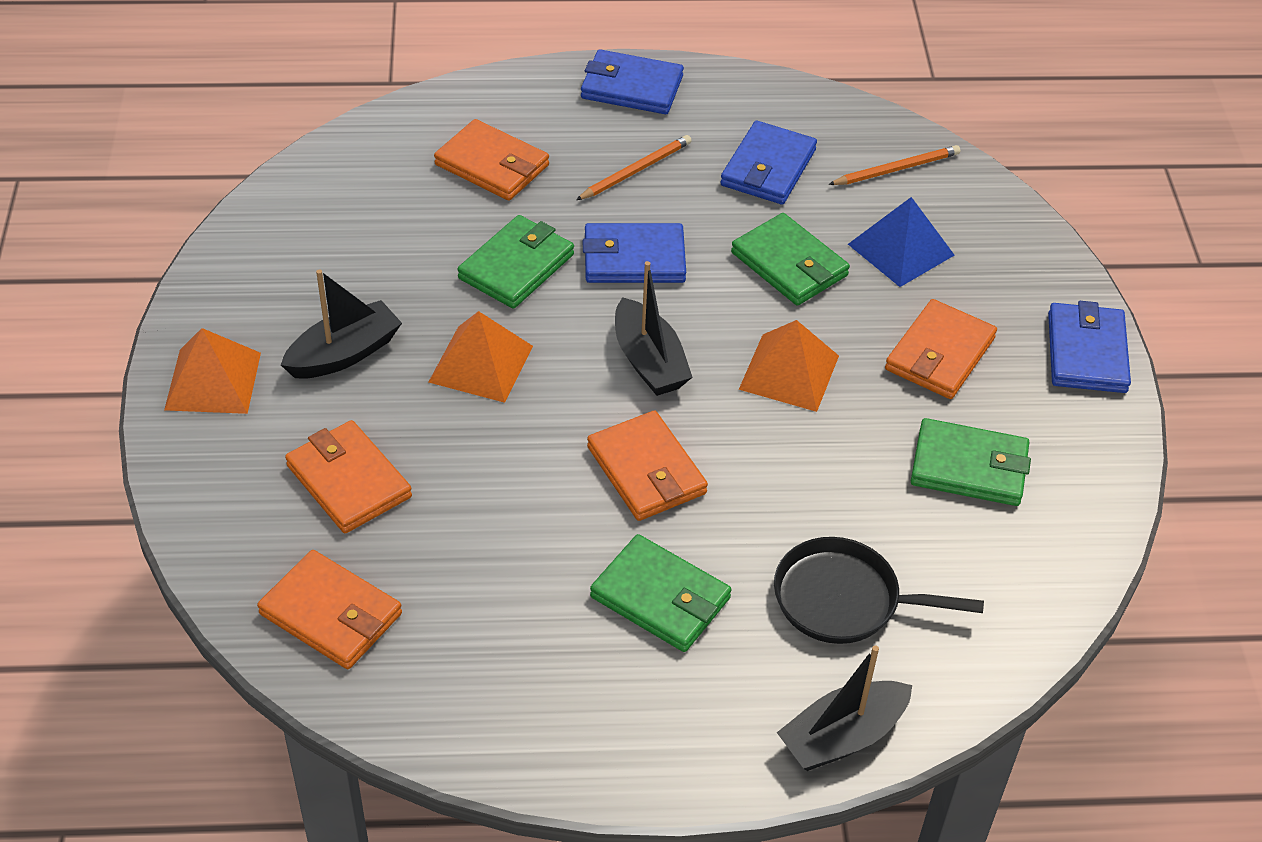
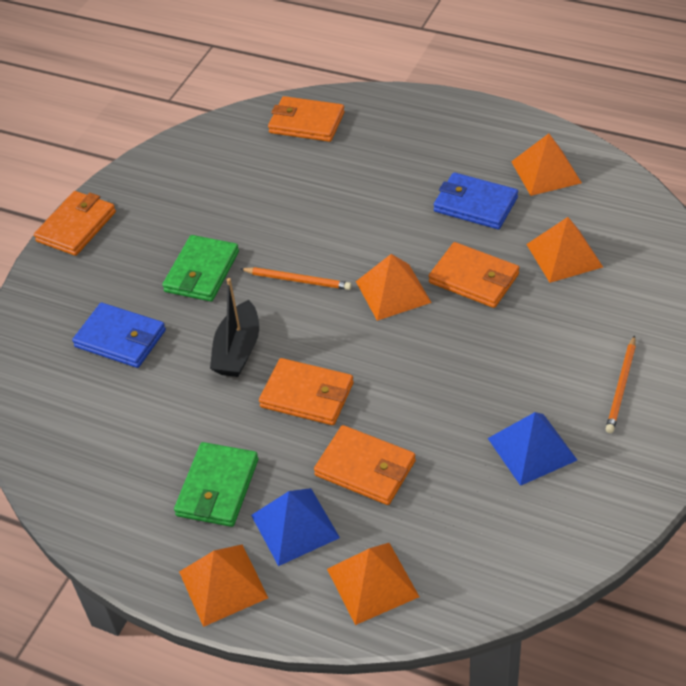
black boat: [281,269,402,379] [615,261,692,396] [777,645,912,771] = 3 -> [210,278,259,377] = 1
black pan: [774,537,984,644] = 1 -> none = 0
blue pyramid: [848,197,954,287] = 1 -> [251,488,340,566] [488,412,577,486] = 2
blue wallet: [581,49,684,114] [583,223,686,283] [720,121,817,205] [1048,301,1131,393] = 4 -> [72,303,166,368] [434,172,518,229] = 2
green wallet: [457,215,574,309] [590,534,732,652] [731,213,850,306] [911,418,1031,506] = 4 -> [162,235,239,302] [174,442,258,527] = 2
orange pyramid: [164,328,261,414] [429,311,533,403] [739,320,839,412] = 3 -> [179,545,268,627] [327,543,419,625] [356,254,432,321] [511,133,582,196] [526,217,603,283] = 5

